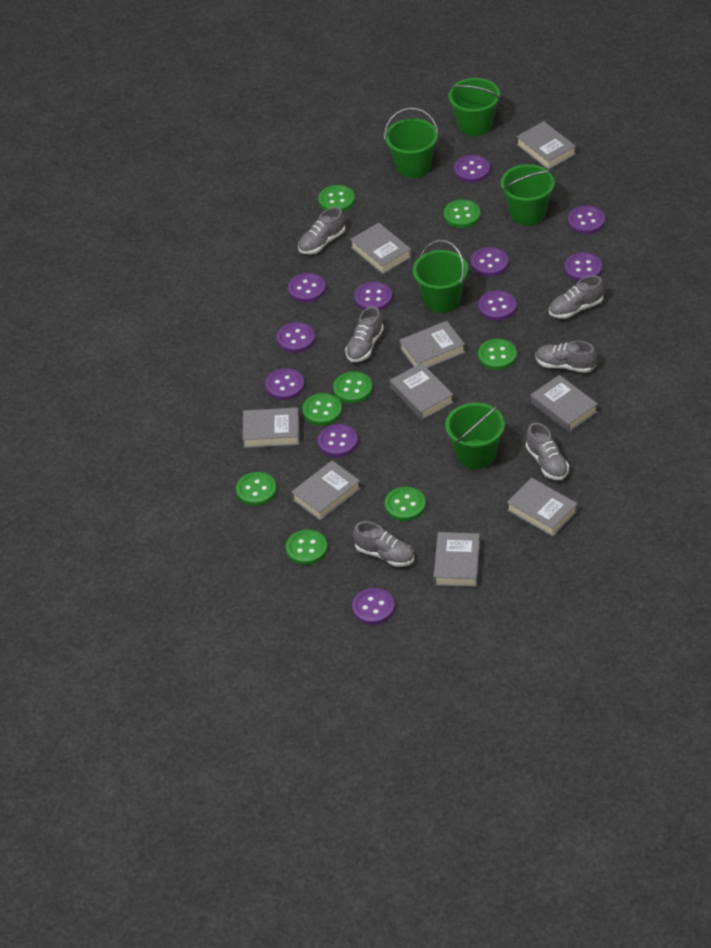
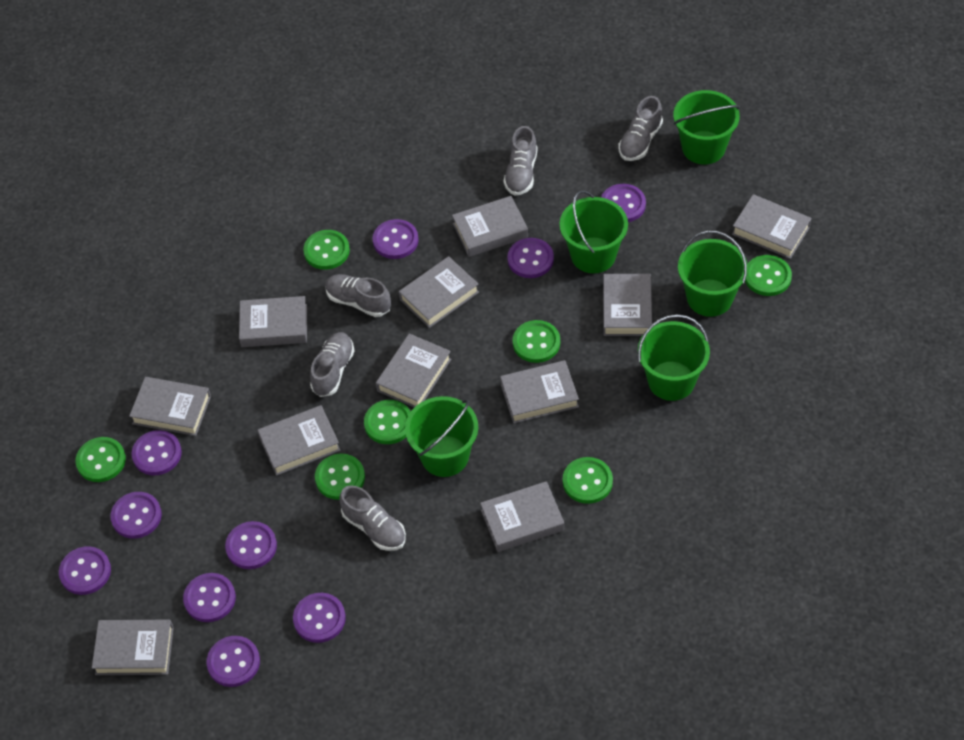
green button: [236,472,277,506] [286,530,327,565] [302,393,342,425] [318,185,355,212] [333,371,373,403] [385,487,426,521] [444,200,481,228] [478,339,517,370] = 8 -> [76,437,126,482] [303,230,350,270] [315,454,365,500] [364,400,411,444] [513,320,560,363] [563,457,613,504] [745,255,792,296] = 7
grey book: [243,408,299,448] [291,461,361,521] [350,223,412,274] [390,363,454,420] [399,321,465,368] [433,532,480,587] [507,478,578,537] [516,121,576,170] [531,375,598,432] = 9 -> [92,620,174,675] [129,377,211,436] [239,296,307,347] [258,405,340,476] [376,333,451,408] [399,256,479,328] [452,196,528,257] [480,481,564,552] [500,360,579,424] [603,274,652,336] [732,194,811,259] = 11
grey shoe: [298,207,345,254] [345,307,384,362] [353,521,414,567] [526,422,569,480] [536,341,597,373] [549,276,604,319] = 6 -> [310,332,354,397] [325,274,391,317] [339,485,406,551] [504,126,537,196] [618,96,663,161] = 5
purple button: [265,368,305,400] [276,322,315,353] [288,273,326,303] [318,424,358,457] [352,588,395,625] [354,281,392,311] [454,155,490,183] [471,247,509,276] [478,290,516,321] [565,252,602,281] [568,206,605,234] = 11 -> [59,546,111,595] [110,492,162,539] [132,430,182,475] [183,573,236,622] [206,636,260,687] [225,521,277,569] [293,593,346,643] [372,219,419,259] [507,238,554,278] [601,184,646,222] = 10

